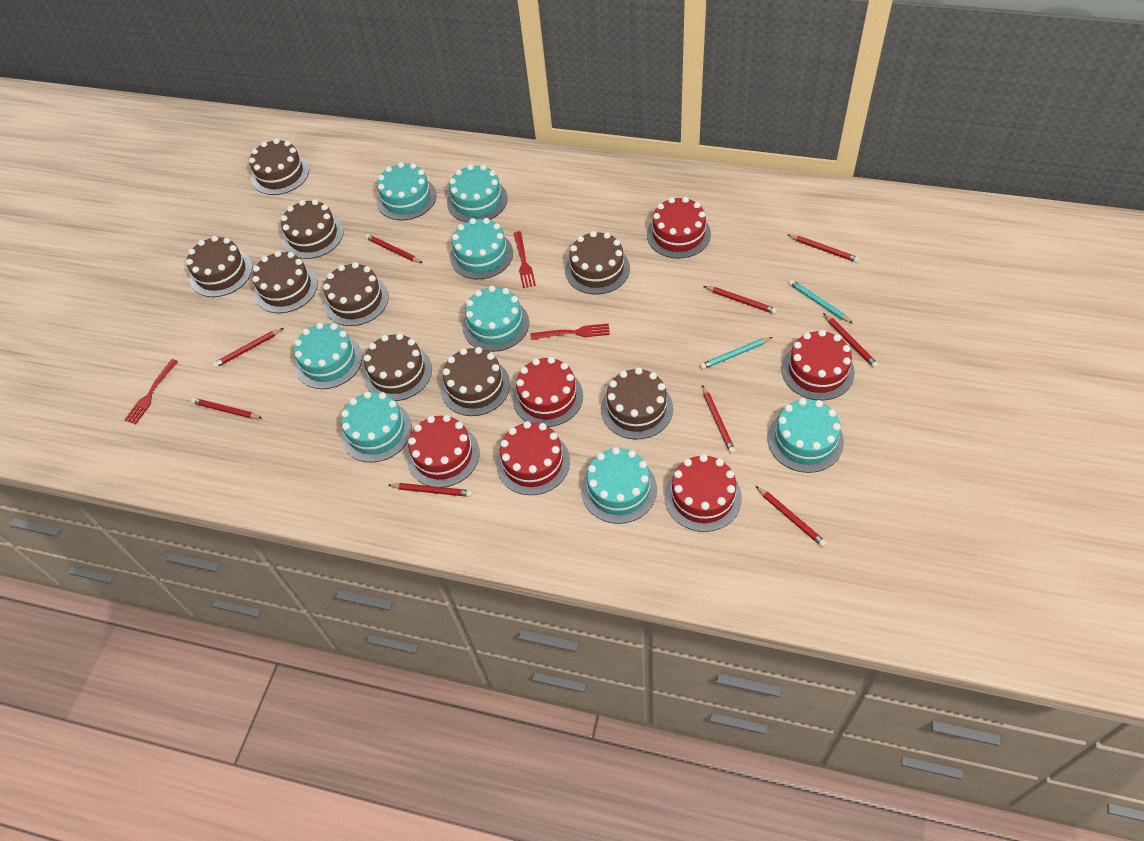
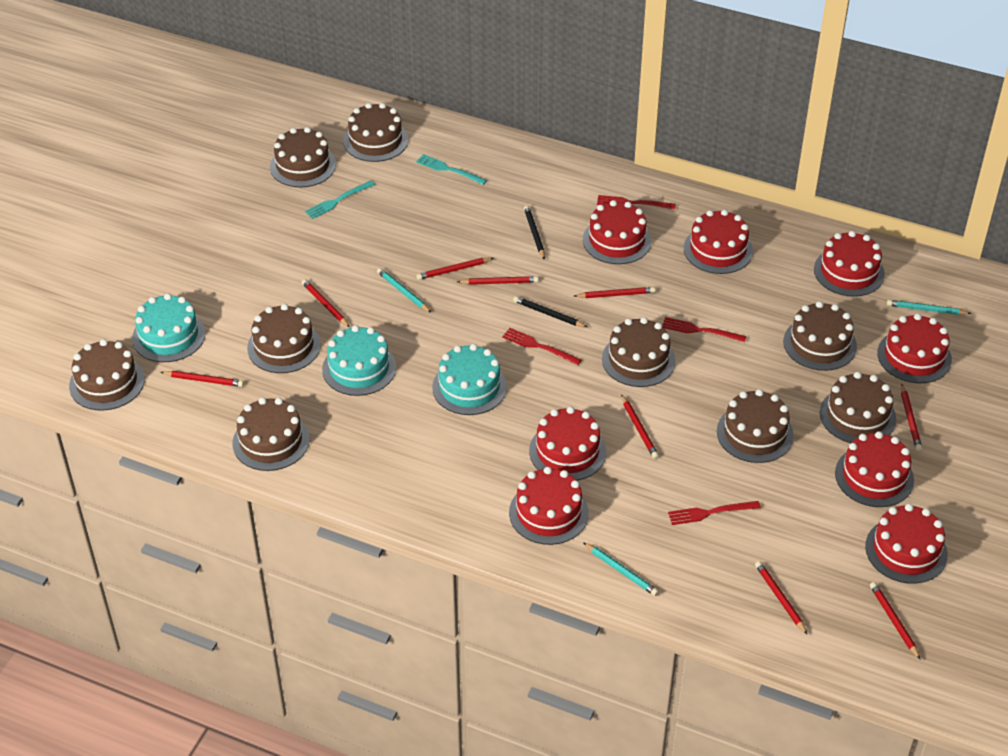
black pencil: none = 0 -> [513,296,587,327] [524,205,545,260] = 2
red cake: [407,415,480,487] [496,421,570,495] [512,357,583,427] [647,197,711,259] [664,454,742,532] [782,330,855,401] = 6 -> [509,467,589,545] [529,407,606,481] [583,200,652,264] [684,210,753,274] [814,231,885,297] [835,431,914,507] [865,504,948,584] [877,313,952,383] = 8
red fork: [124,359,178,424] [514,231,536,288] [531,323,610,340] = 3 -> [502,328,582,366] [597,195,676,209] [662,317,747,342] [668,501,761,525] = 4
turquoise cake: [294,323,362,389] [341,391,412,462] [377,162,437,220] [447,164,508,222] [450,218,513,280] [463,286,529,352] [581,447,657,524] [767,398,844,473] = 8 -> [132,293,206,362] [322,325,396,396] [432,344,507,415] = 3
turquoise fork: none = 0 -> [305,180,375,219] [416,154,487,185] = 2
turquoise pencil: [700,337,773,370] [788,279,853,323] = 2 -> [377,268,432,313] [583,542,659,596] [887,300,972,315] = 3

